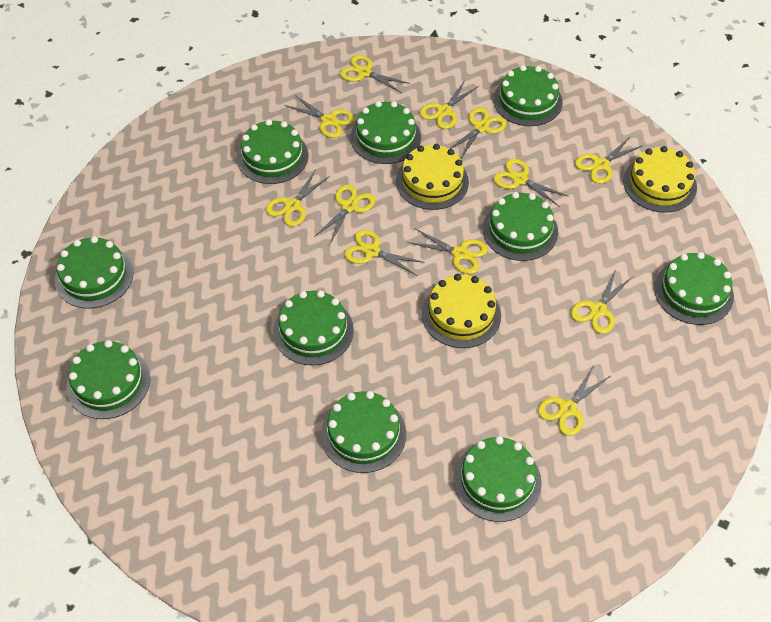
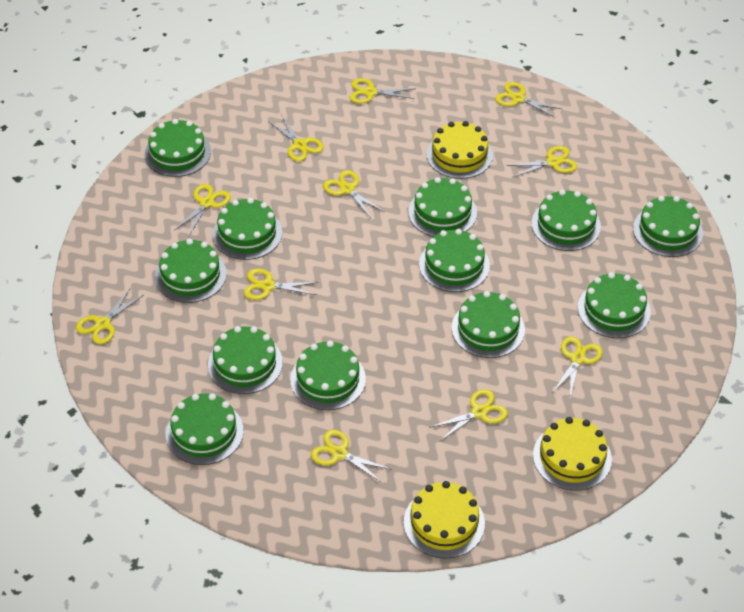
green cake: [55,236,133,308] [66,340,150,419] [237,119,309,184] [273,290,354,365] [321,391,406,473] [351,101,421,164] [454,436,542,522] [483,192,558,261] [493,65,563,126] [654,252,734,325] = 10 -> [145,119,211,177] [155,239,227,303] [166,393,244,465] [208,326,283,394] [213,198,282,260] [290,341,366,410] [408,177,477,237] [419,229,490,292] [452,291,525,358] [531,190,601,251] [578,272,651,338] [633,196,703,257] = 12
yellow scissors: [266,169,330,227] [284,94,354,138] [314,184,376,244] [340,55,410,93] [344,230,425,276] [407,229,488,274] [420,80,479,129] [449,107,506,158] [493,159,569,207] [538,366,610,436] [571,269,632,334] [575,136,643,184] = 12 -> [76,289,144,344] [175,184,231,236] [244,269,319,300] [269,116,324,162] [311,430,392,483] [323,170,384,218] [350,78,416,104] [429,389,508,441] [495,82,562,118] [507,146,577,177] [552,336,602,397] = 11

